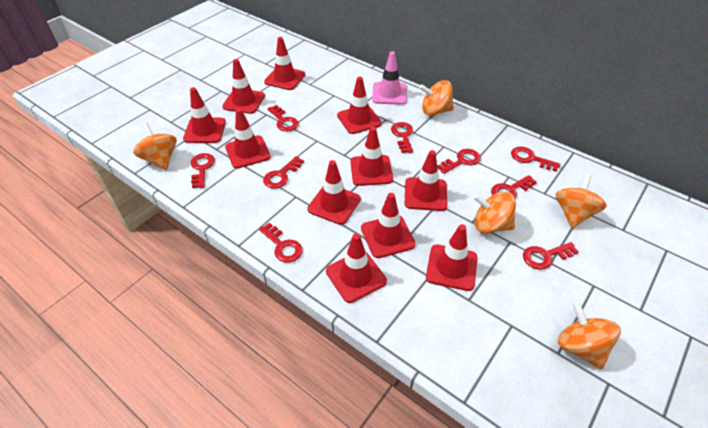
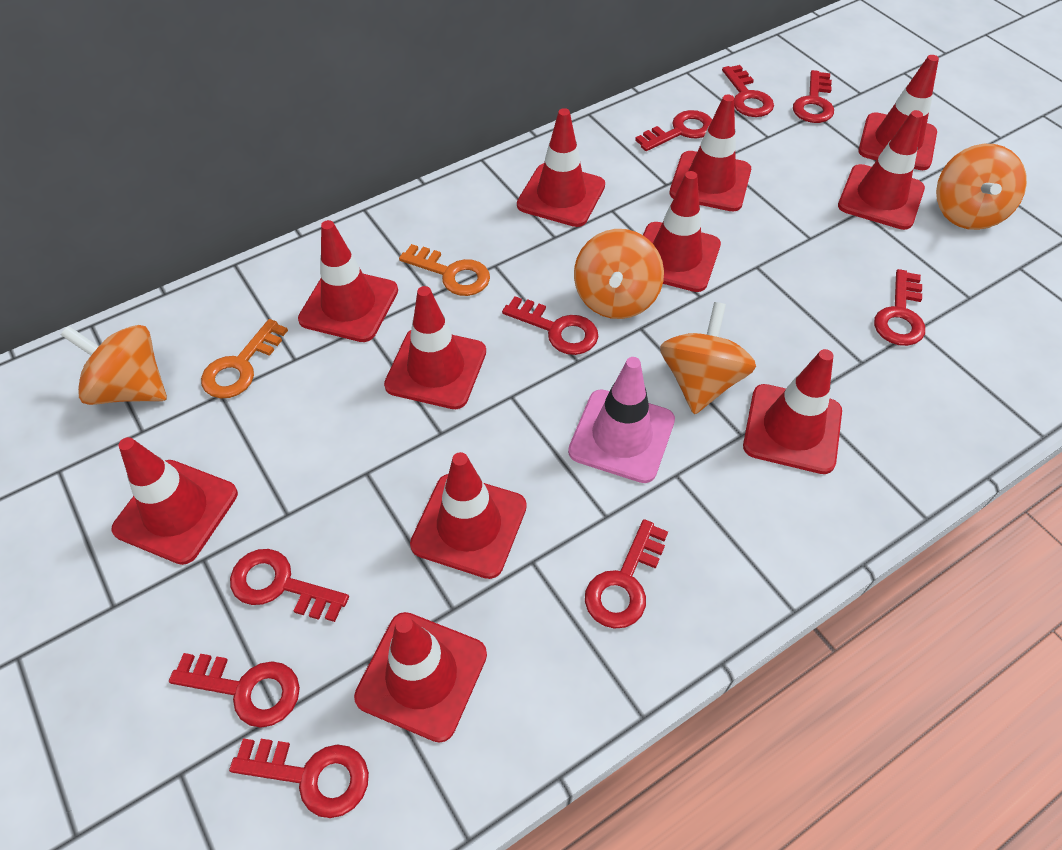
orange key: none = 0 -> [201,319,288,398] [399,244,490,296] = 2
orange spinning top: [133,123,177,170] [419,80,454,116] [473,192,516,234] [556,174,607,228] [558,302,621,370] = 5 -> [61,325,167,405] [574,229,664,319] [660,302,756,414] [936,144,1027,230] = 4

